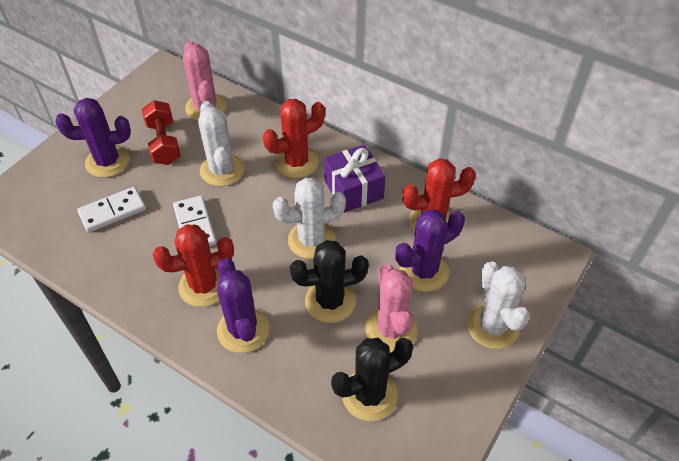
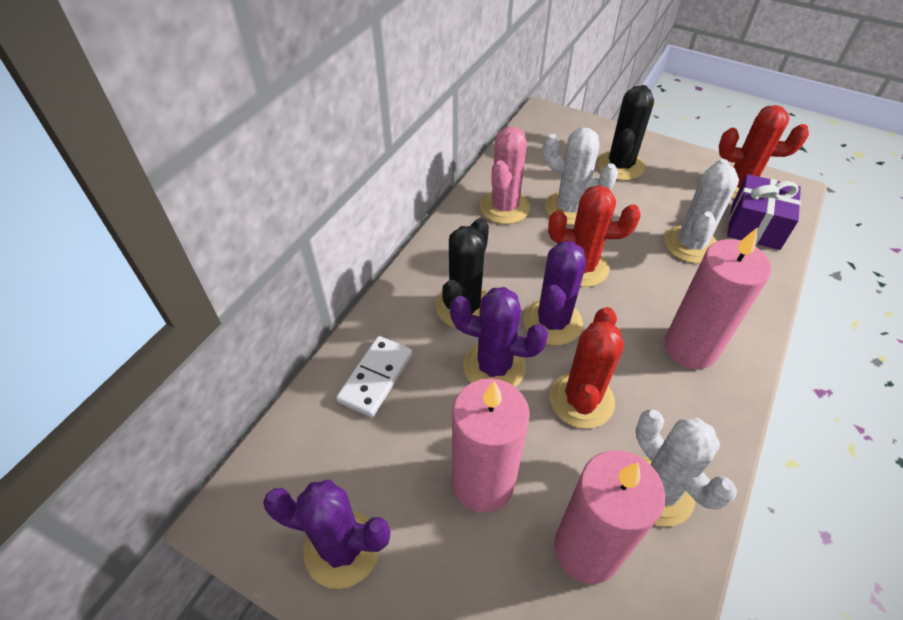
pink cactus: [183,41,227,121] [365,264,418,352] = 2 -> [480,127,530,224] = 1
pink candle: none = 0 -> [452,378,530,512] [554,450,665,584] [664,228,771,369] = 3
red dumbbell: [142,100,181,165] = 1 -> none = 0
white domino: [77,187,146,233] [173,195,216,246] = 2 -> [336,336,413,417] = 1

